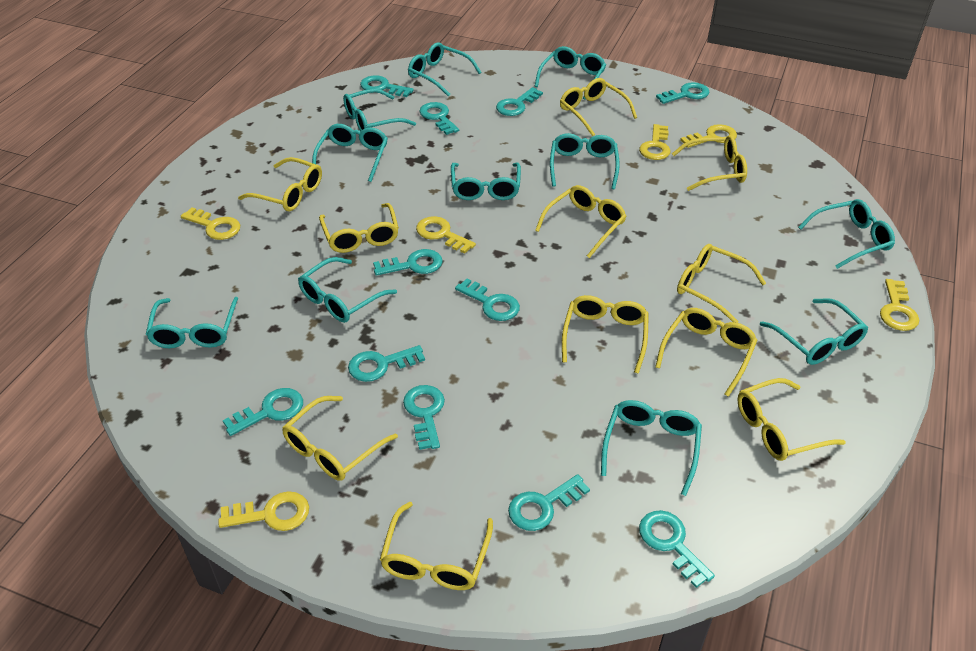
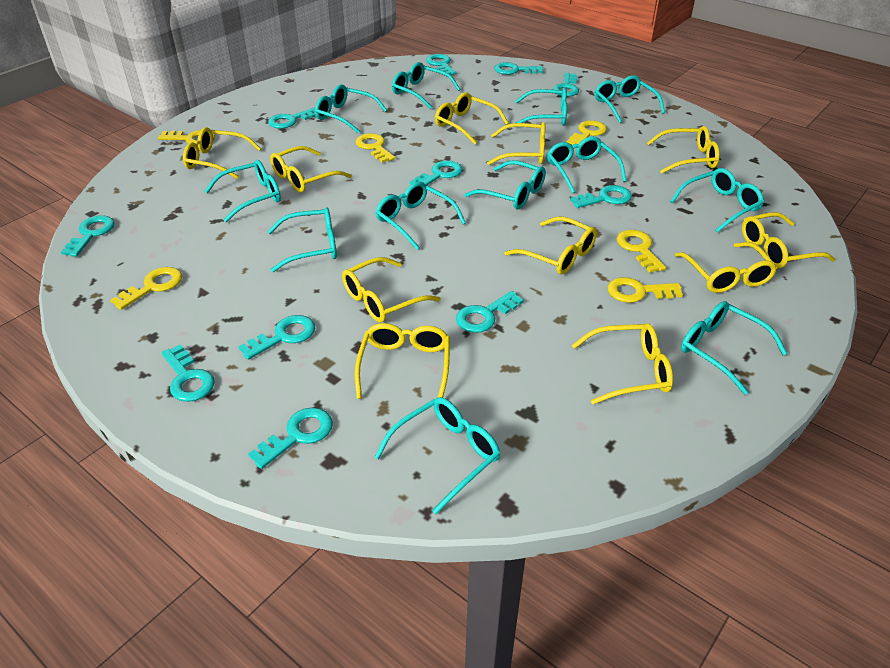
turquoise glasses: [146,297,238,348] [298,257,397,323] [312,124,388,182] [343,89,416,131] [408,42,481,96] [451,163,521,200] [534,46,606,100] [550,133,620,189] [601,400,702,496] [760,298,868,365] [798,199,895,269] = 11 -> [205,160,281,222] [267,207,337,272] [315,84,387,134] [375,182,466,250] [375,397,500,514] [392,62,460,109] [464,160,546,209] [515,88,567,126] [547,136,626,194] [594,75,665,123] [670,168,764,233] [681,301,787,395] = 12

